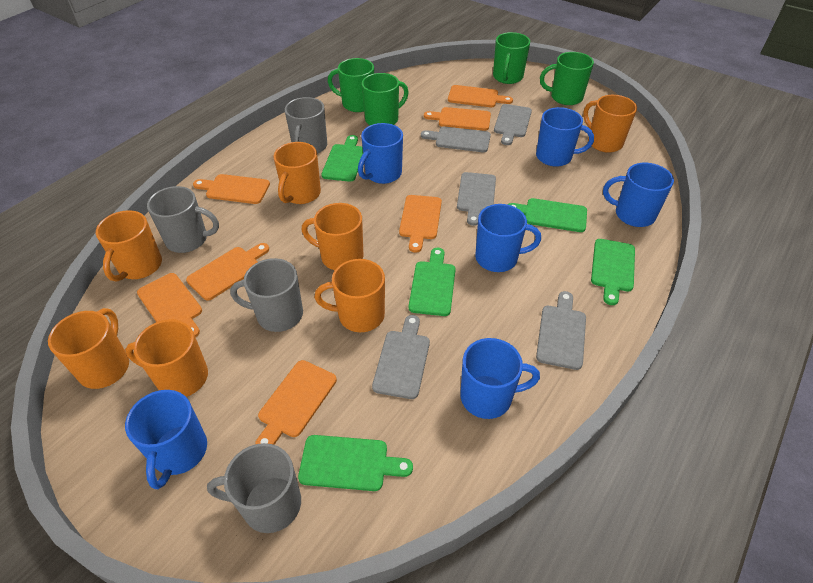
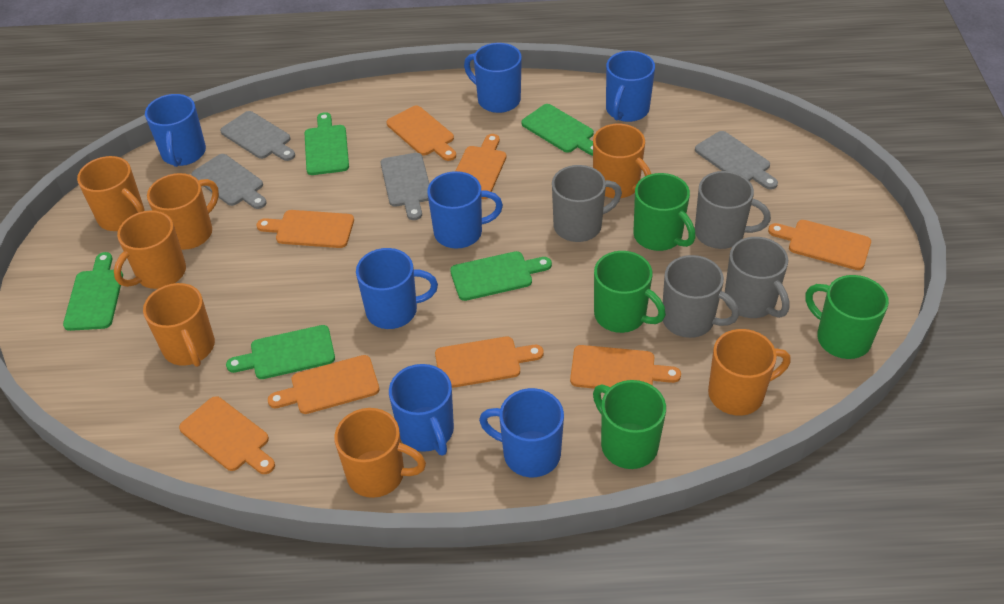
blue mug: [125,390,207,489] [358,123,403,184] [461,338,540,419] [475,204,541,272] [536,107,594,167] [603,163,674,227] = 6 -> [145,94,206,167] [356,248,438,329] [389,364,454,455] [427,171,503,249] [464,43,522,113] [479,388,564,477] [606,51,655,122] = 7
grey cutting board: [372,315,430,399] [421,127,491,152] [457,172,496,226] [494,104,532,145] [536,291,586,370] = 5 -> [191,154,267,209] [220,111,295,161] [381,153,430,220] [695,131,778,190] = 4
orange cutting board: [137,273,202,337] [186,243,269,301] [193,174,270,204] [255,360,337,445] [399,195,442,253] [424,107,491,131] [448,85,513,107] = 7 -> [179,396,275,474] [256,210,354,248] [268,355,379,414] [386,105,456,161] [435,336,543,388] [456,134,506,199] [570,345,681,389] [768,220,871,270] = 8

